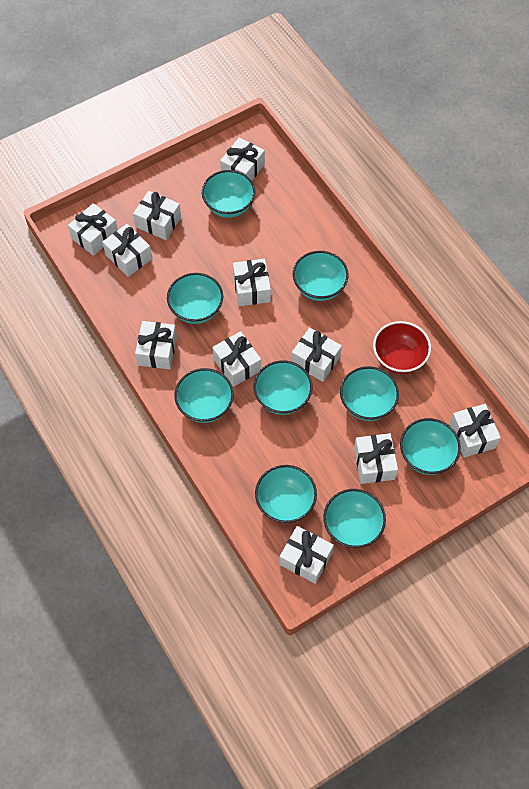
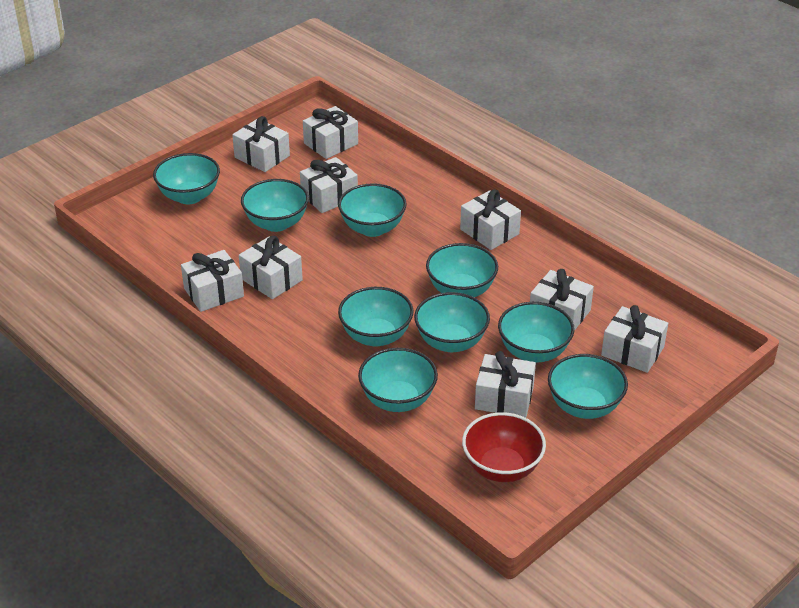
white gift: [68,203,118,256] [102,224,152,277] [133,191,181,240] [135,321,177,369] [212,331,261,387] [220,137,265,181] [233,259,271,306] [279,526,334,584] [291,328,342,382] [354,433,398,484] [449,404,501,458] = 11 -> [181,250,244,312] [232,116,290,172] [239,236,303,299] [300,157,358,213] [303,106,358,159] [460,189,521,250] [475,351,536,418] [530,269,594,331] [601,305,668,373] = 9

